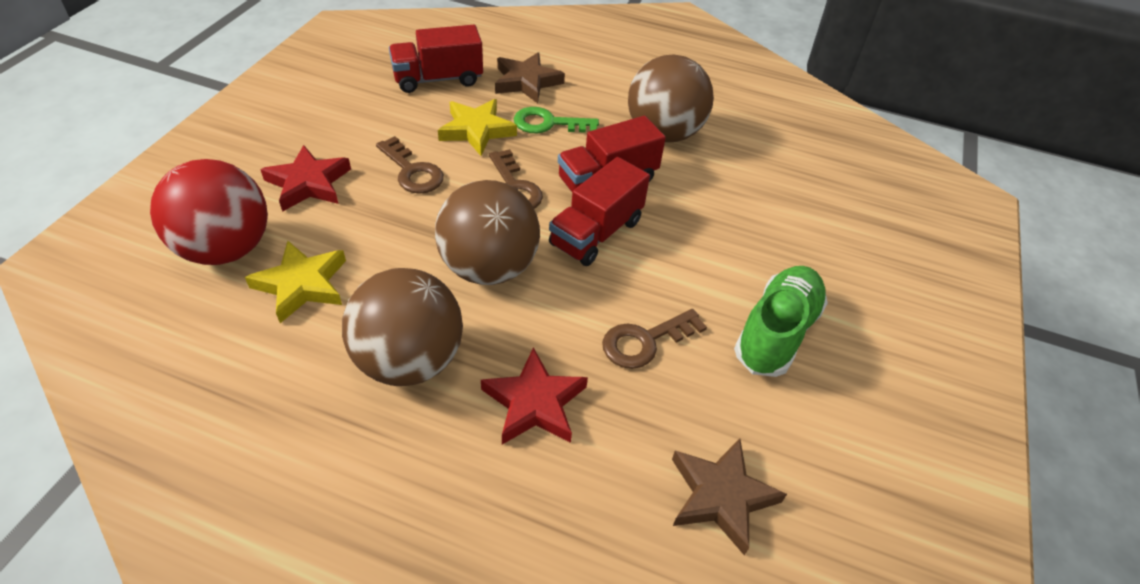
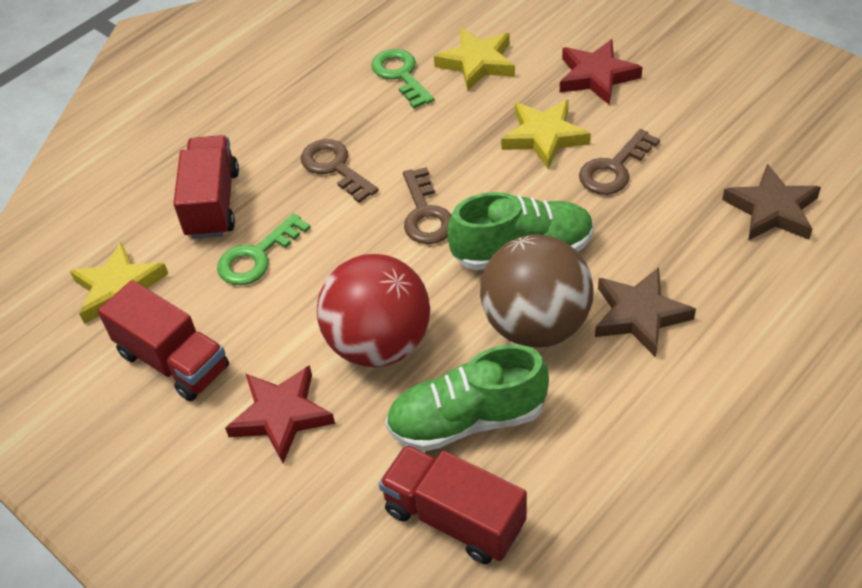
brown ball: [342,268,463,386] [435,180,540,285] [628,55,714,142] = 3 -> [480,234,594,347] = 1
green key: [514,107,599,133] = 1 -> [217,213,311,285] [371,49,434,109] = 2
green shoe: [734,266,828,377] = 1 -> [386,344,549,452] [448,192,594,270] = 2
yellow star: [245,241,346,323] [438,99,517,156] = 2 -> [70,241,168,324] [434,28,515,91] [501,100,591,170] = 3

